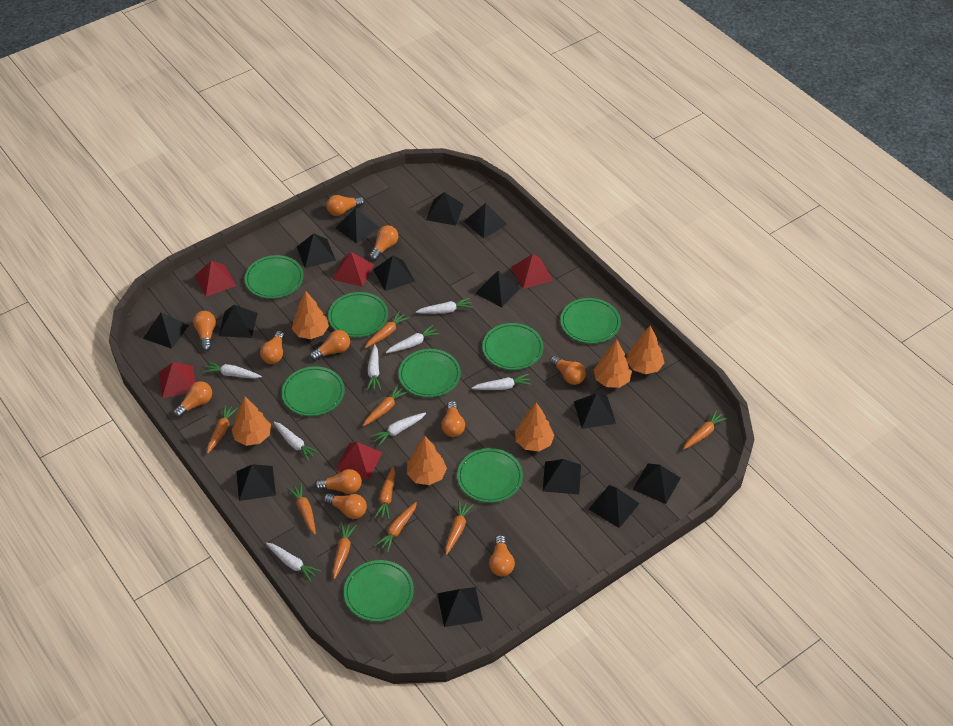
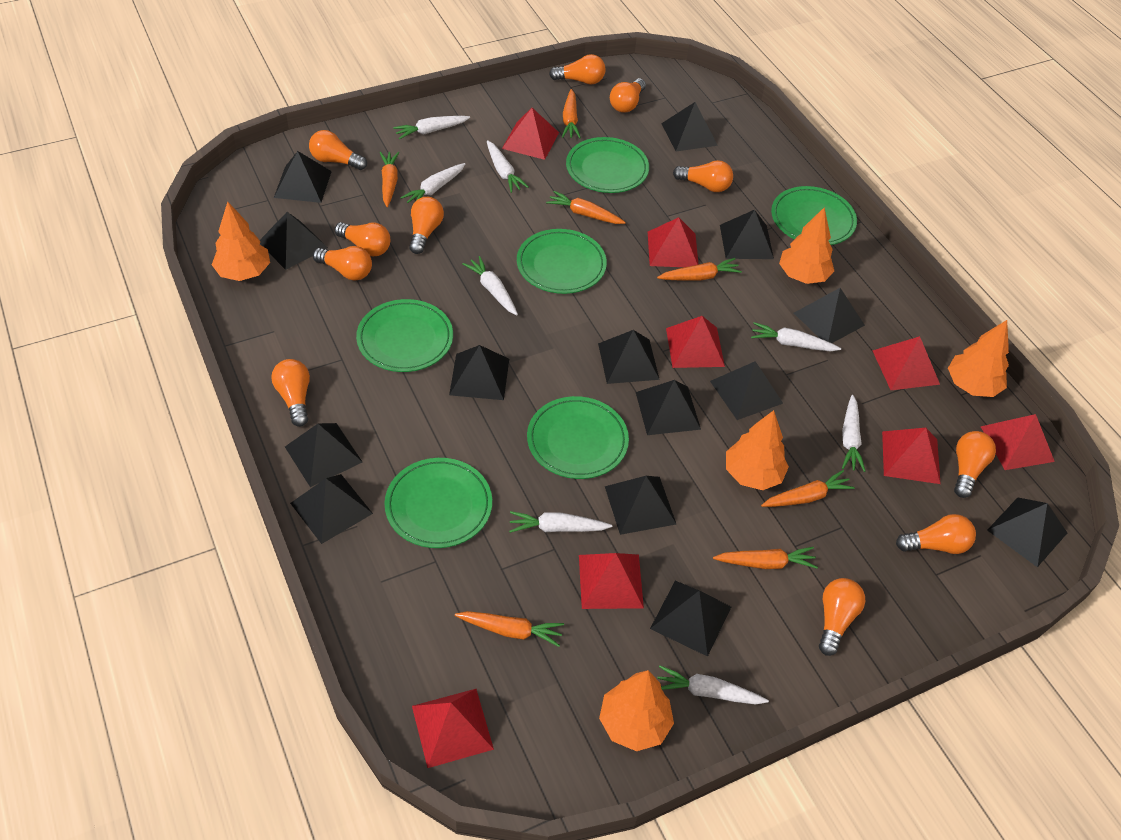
green plate: [245,255,304,299] [282,366,345,416] [328,292,388,337] [344,560,414,622] [398,349,461,397] [457,448,523,503] [482,323,544,370] [560,298,621,344] = 8 -> [356,299,453,372] [384,458,492,548] [517,229,607,294] [527,396,629,479] [566,137,649,193] [771,186,857,245] = 6
orange carrot: [207,405,238,454] [287,483,316,535] [333,523,356,579] [363,385,408,426] [365,311,409,348] [374,467,395,520] [375,502,417,552] [445,501,473,555] [683,410,727,449] = 9 -> [380,152,399,207] [455,611,564,647] [546,191,626,224] [562,89,581,138] [657,258,742,281] [713,547,818,569] [761,470,855,507] = 7
orange tree: [231,397,271,446] [292,291,329,339] [407,436,447,485] [515,402,554,451] [594,339,632,388] [627,326,664,374] = 6 -> [212,202,270,281] [599,670,674,751] [726,410,789,490] [779,207,834,284] [948,320,1009,397] = 5
red pyramid: [159,362,195,398] [195,261,236,297] [332,252,374,287] [336,442,382,480] [511,254,553,289] = 5 -> [412,689,494,768] [502,108,559,160] [579,553,644,609] [648,217,699,267] [666,316,725,368] [872,336,940,390] [882,428,941,484] [980,414,1055,470] = 8

